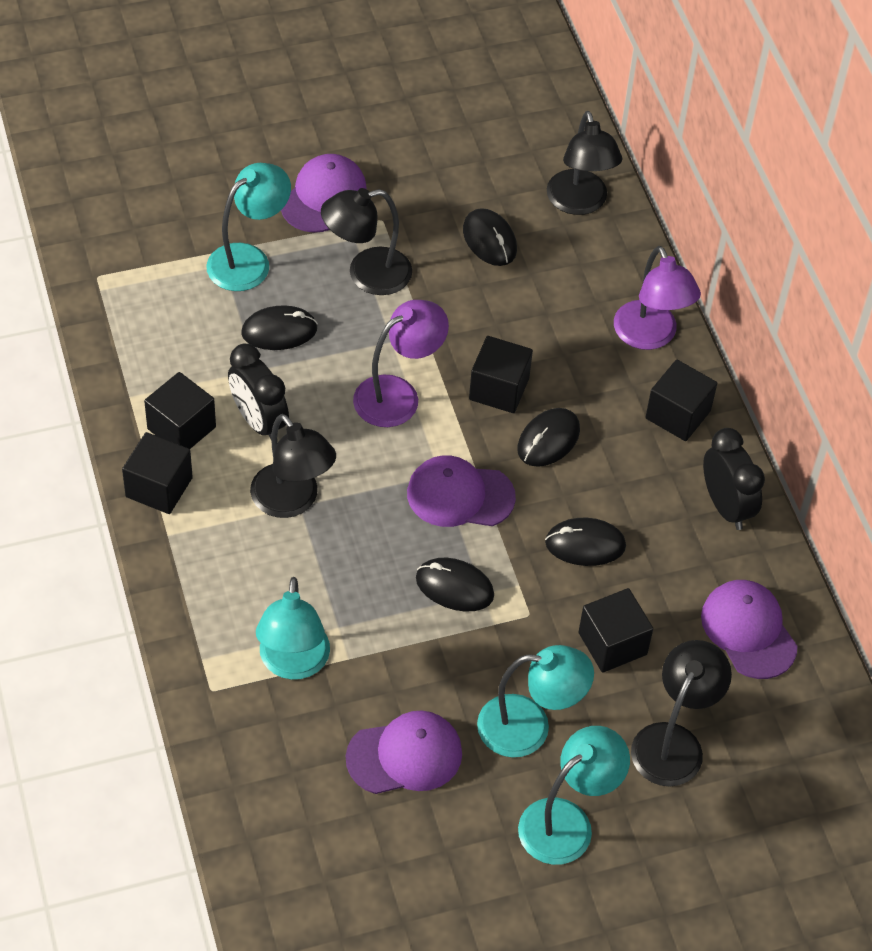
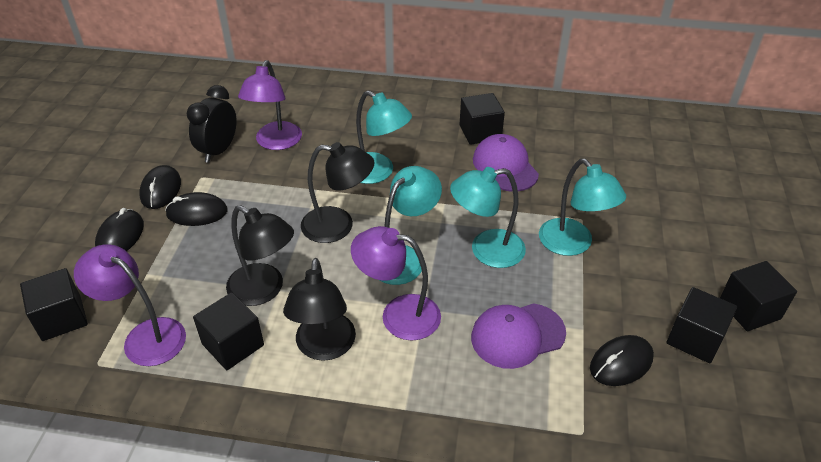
black clock: [228,344,289,440] [703,428,765,530] = 2 -> [187,85,236,163] = 1
black lamp: [250,414,336,518] [321,188,412,295] [547,111,622,215] [631,640,732,787] = 4 -> [226,205,294,306] [283,258,356,361] [301,142,374,243] = 3
black mouse: [241,305,318,350] [416,558,494,612] [463,208,517,266] [517,408,580,467] [545,518,626,566] = 5 -> [95,208,144,251] [139,165,181,209] [165,192,228,226] [590,335,654,386] = 4
purple cap: [281,154,367,233] [346,710,462,794] [407,455,516,527] [701,580,798,679] = 4 -> [471,303,566,369] [473,134,539,192] = 2
purple lamp: [353,300,449,427] [614,246,701,350] = 2 -> [74,244,186,366] [238,60,302,150] [351,226,441,340] = 3

